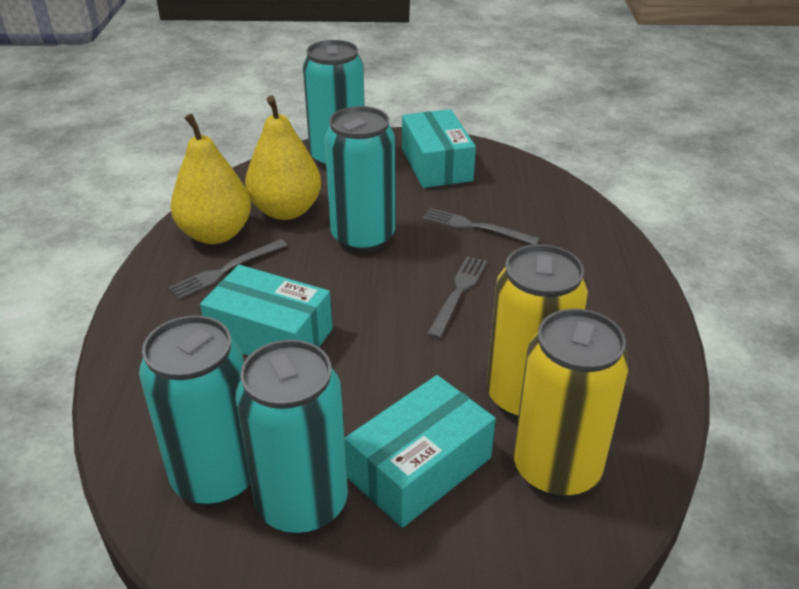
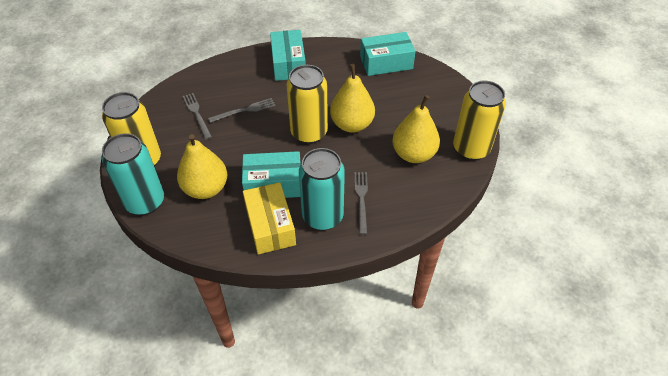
turquoise can: [139,315,251,506] [235,340,348,535] [303,40,365,168] [325,106,395,253] = 4 -> [102,133,164,215] [299,148,345,230] = 2
yellow box: none = 0 -> [243,182,296,254] = 1
yellow can: [487,244,588,420] [513,309,629,498] = 2 -> [102,92,161,167] [287,65,328,144] [453,81,506,161] = 3
yellow pear: [170,113,251,244] [245,95,321,220] = 2 -> [177,134,227,199] [330,64,375,133] [392,95,440,163] = 3

